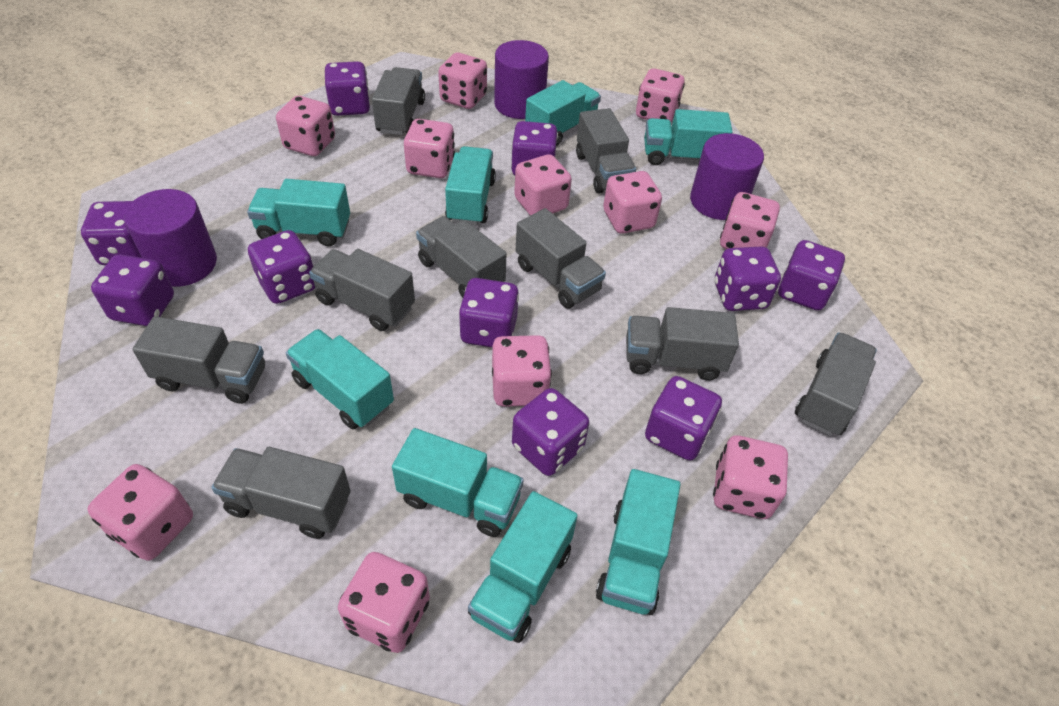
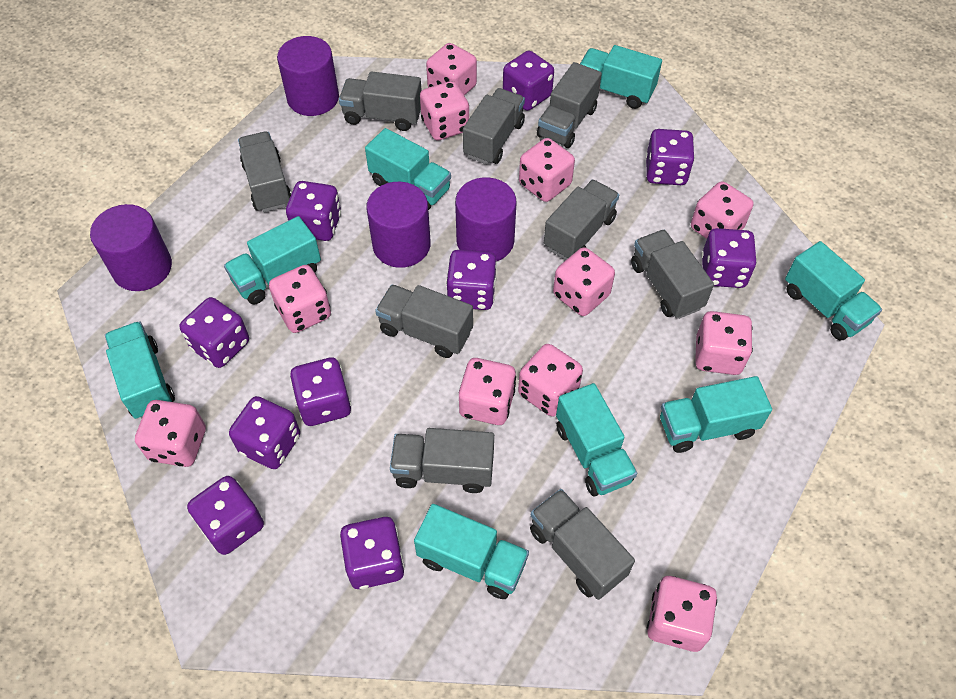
purple cylinder: [124,189,217,287] [494,40,549,119] [690,133,764,220] = 3 -> [90,204,172,291] [277,36,339,116] [366,182,431,268] [455,177,516,261] = 4

